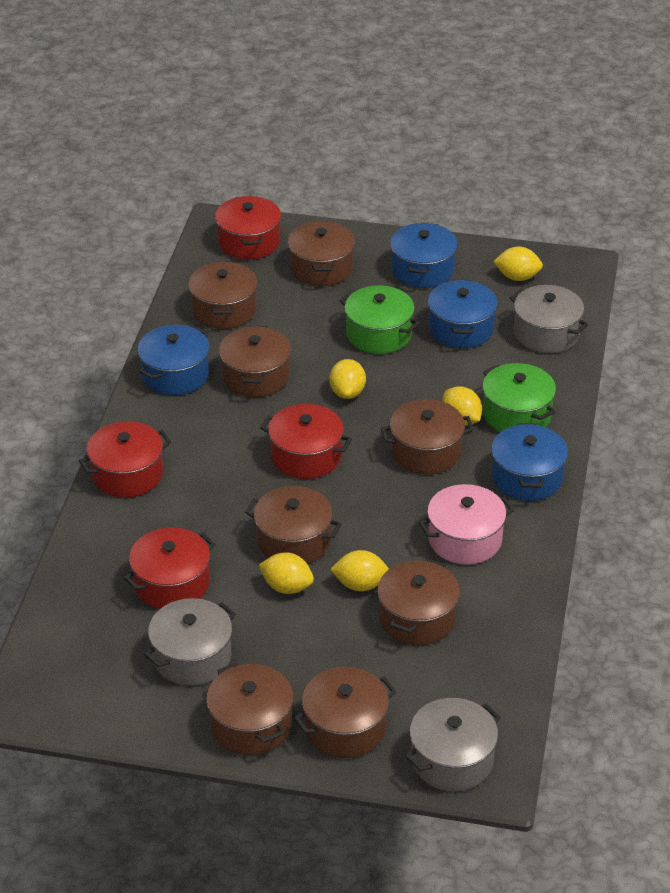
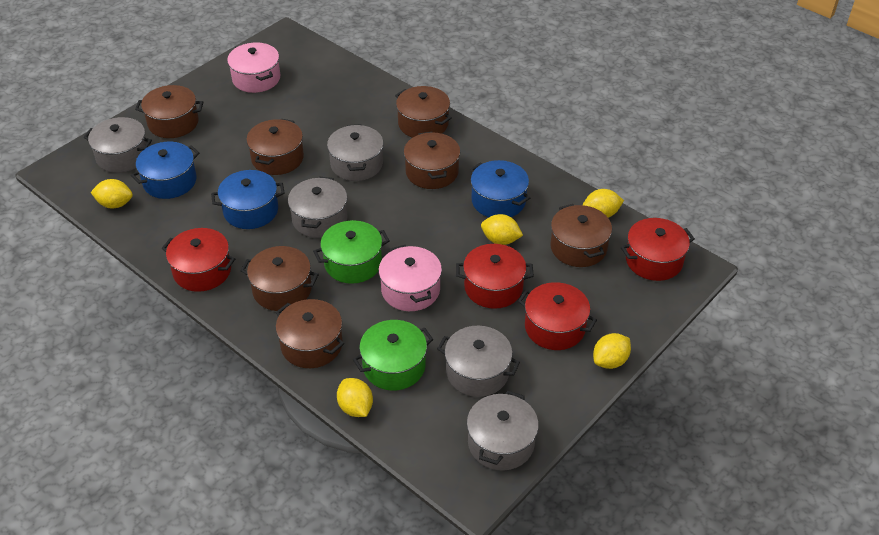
blue pot: [138,325,210,395] [390,223,458,288] [428,280,498,348] [491,423,568,501] = 4 -> [131,142,200,199] [211,170,285,229] [470,160,530,217] = 3
brown pot: [188,261,258,329] [206,662,293,755] [219,326,291,397] [245,486,342,564] [288,221,355,286] [294,667,397,758] [377,559,460,645] [381,399,474,474] = 8 -> [135,85,203,138] [241,246,319,311] [246,119,304,175] [276,299,344,368] [395,86,452,138] [404,132,460,189] [550,204,612,267] = 7
grey pot: [144,598,236,686] [405,698,501,791] [510,285,588,353] = 3 -> [84,117,152,173] [288,176,348,238] [327,124,384,181] [437,326,520,397] [467,391,539,471] = 5
pink pot: [419,484,514,565] = 1 -> [227,42,280,93] [378,245,442,311] = 2

